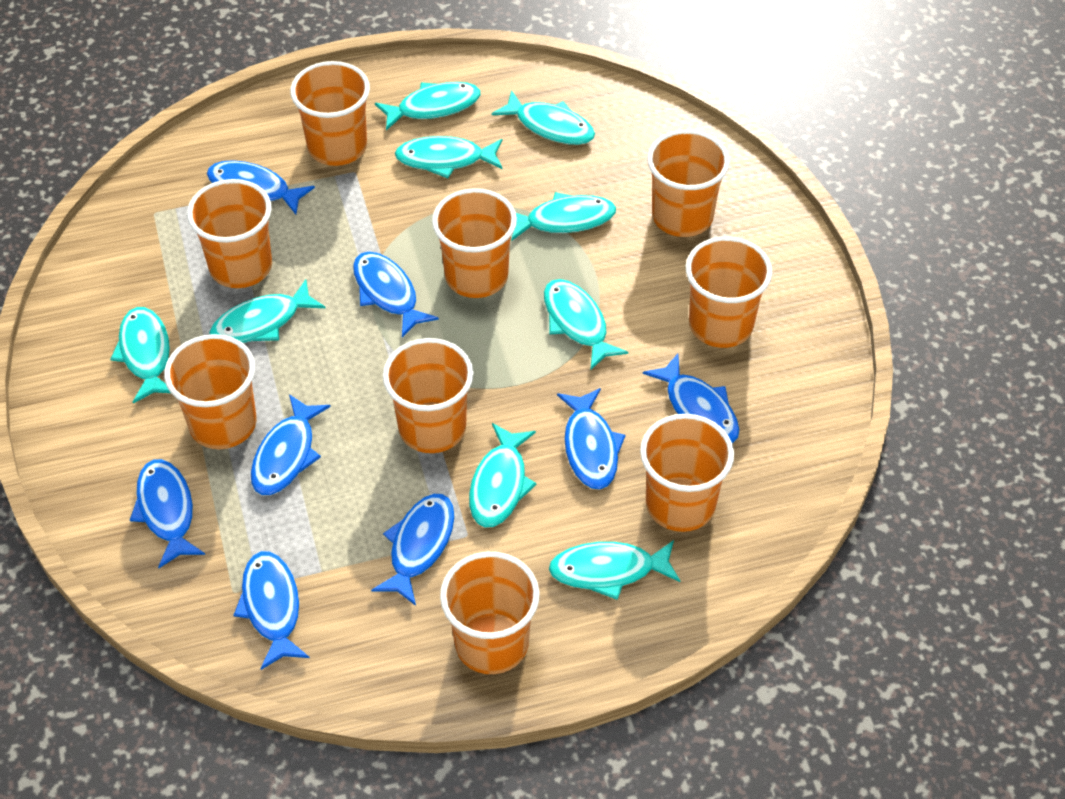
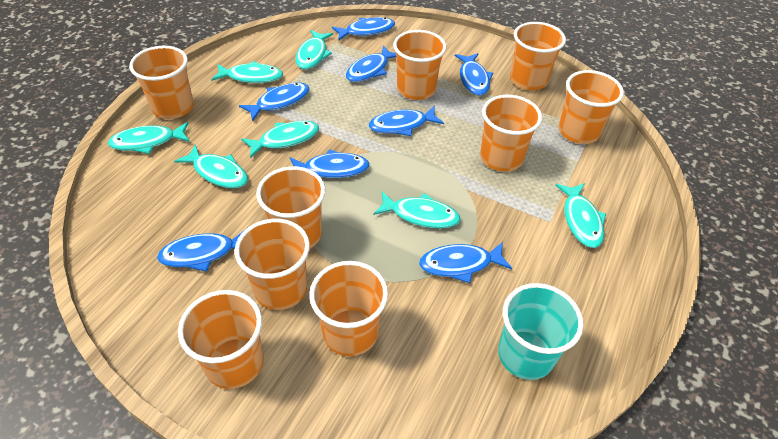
turquoise cup: none = 0 -> [498,283,584,380] = 1
turquoise fish: [110,307,171,403] [209,279,325,343] [375,82,481,130] [395,136,503,178] [469,423,537,528] [492,90,595,145] [511,192,616,241] [544,279,628,370] [549,540,680,600] = 9 -> [108,122,190,154] [174,144,248,188] [211,61,283,83] [241,121,319,158] [295,30,333,69] [373,192,461,229] [555,183,606,248] = 7

